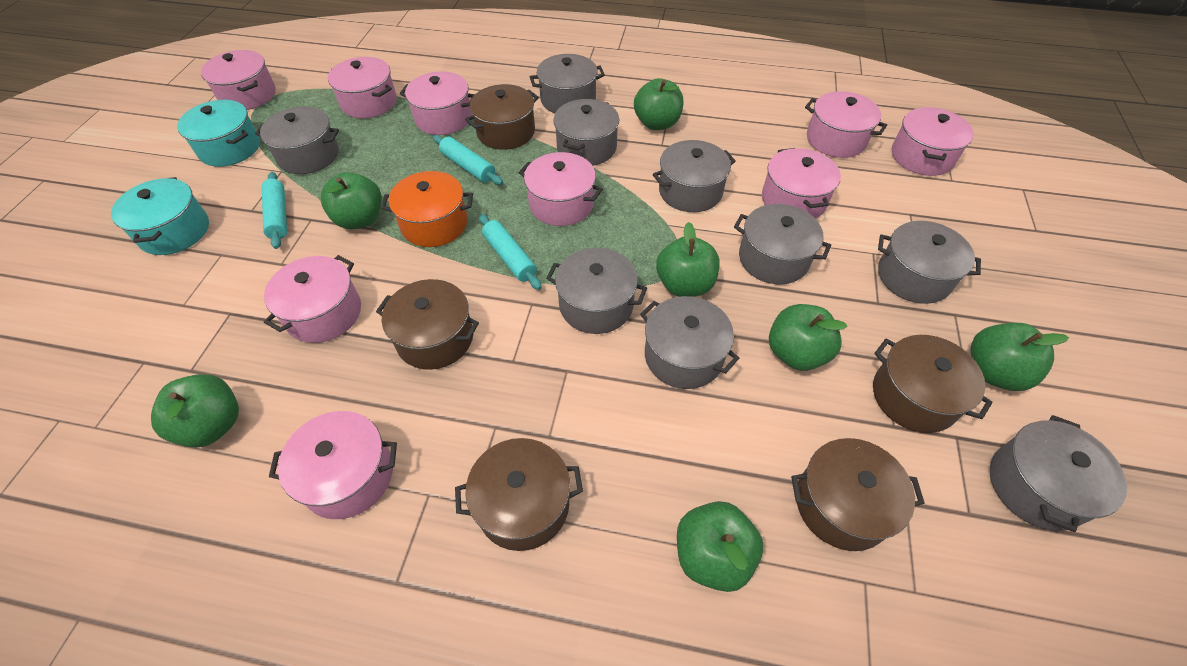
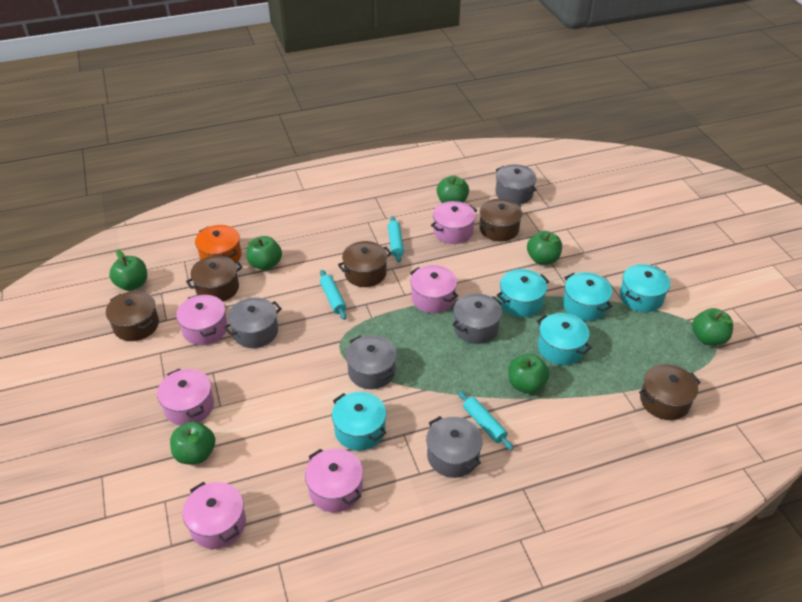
grey pot: [255,106,339,174] [530,54,605,113] [546,248,647,334] [553,99,619,166] [640,296,739,389] [653,140,736,212] [734,204,831,284] [878,221,981,304] [990,415,1127,532] = 9 -> [224,297,282,348] [346,335,397,389] [426,416,483,478] [452,293,502,344] [495,164,537,204] = 5
pink pot: [201,50,276,110] [264,255,361,343] [269,411,397,519] [328,57,397,118] [400,71,475,135] [519,152,603,226] [762,148,841,219] [805,91,887,158] [892,107,974,176] = 9 -> [157,369,214,426] [176,294,228,345] [183,482,246,549] [305,449,363,512] [410,265,458,313] [431,201,477,244] = 6
turquoise pot: [111,177,209,255] [177,100,260,167] = 2 -> [332,392,386,451] [497,269,549,318] [537,313,592,365] [563,272,613,321] [620,264,670,312] = 5

